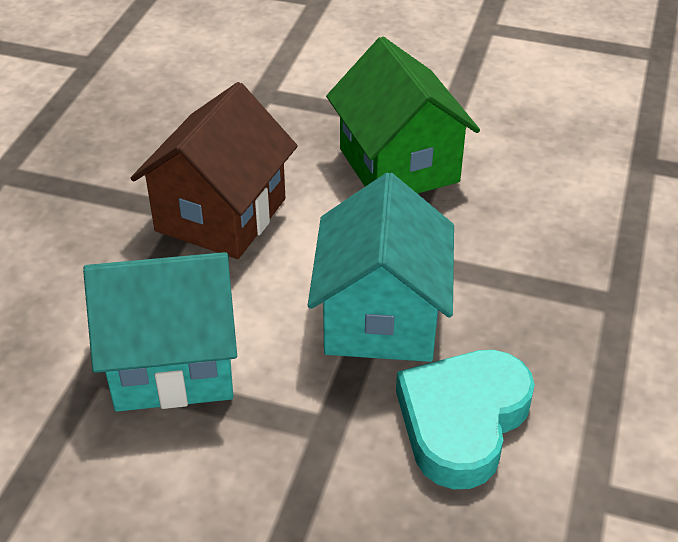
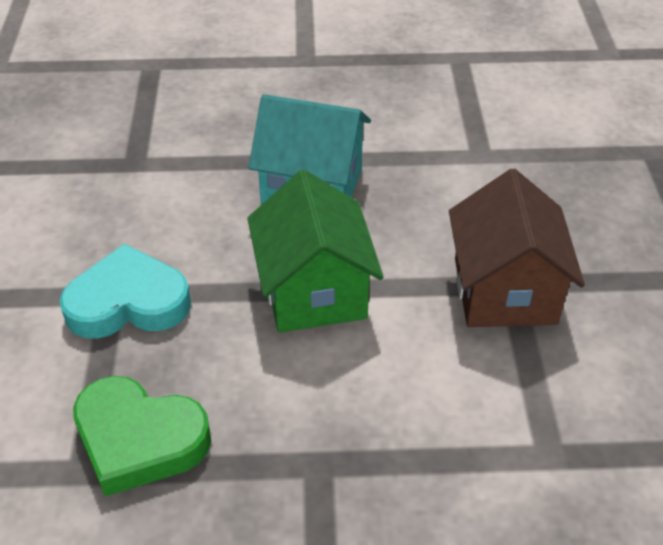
green heart: none = 0 -> [73,376,211,497] = 1
turquoise house: [83,252,237,412] [308,172,454,362] = 2 -> [248,94,371,205] = 1

